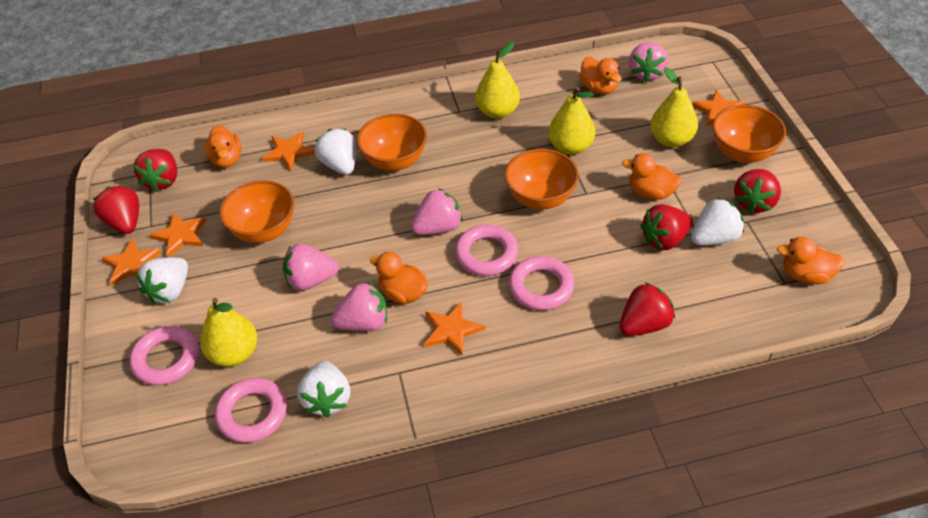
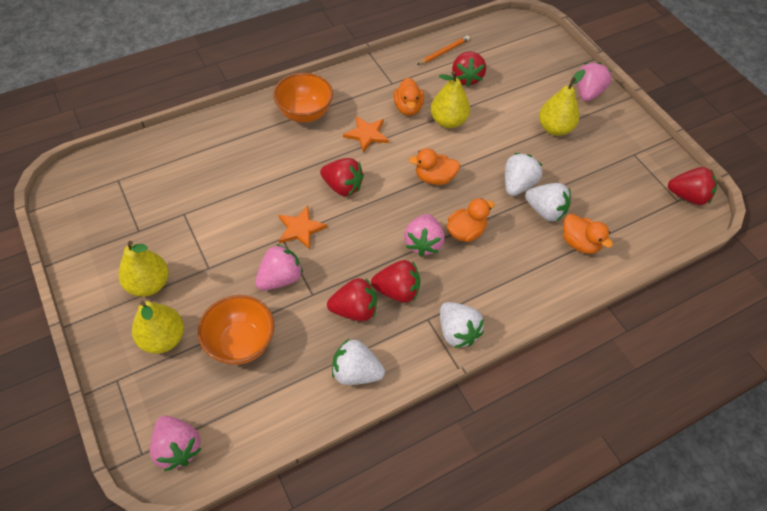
orange bowl: [220,180,295,243] [357,114,427,171] [505,149,579,210] [712,105,786,163] = 4 -> [198,295,274,365] [273,73,333,123] = 2
orange duck: [204,125,242,168] [370,252,428,304] [580,57,621,94] [622,153,682,200] [777,237,845,284] = 5 -> [394,78,424,116] [409,148,460,185] [447,198,495,242] [563,214,613,254] = 4
orange pencil: none = 0 -> [417,36,470,65] = 1
orange star: [102,238,161,286] [150,212,207,257] [262,131,315,171] [424,302,485,356] [692,90,745,126] = 5 -> [279,206,327,249] [343,116,389,153] = 2
pink ring: [129,326,199,385] [215,378,287,443] [455,225,519,276] [509,256,575,310] = 4 -> none = 0

